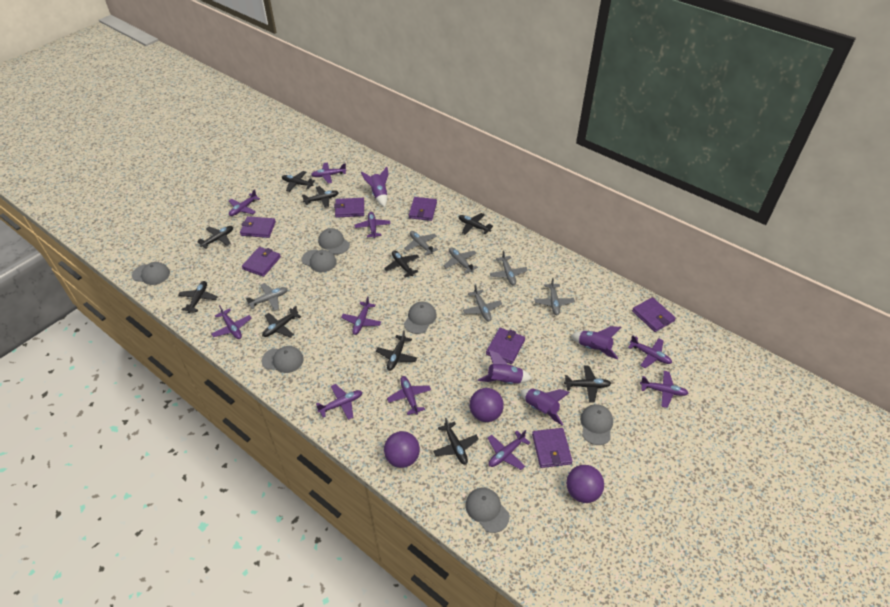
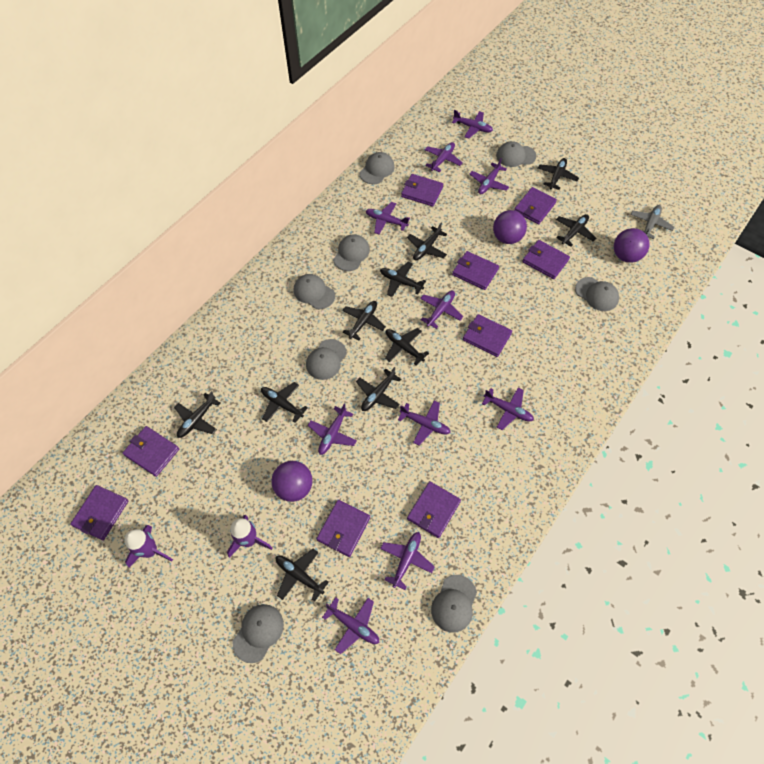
grey cap: [132,262,170,285] [262,346,304,373] [302,249,337,272] [318,228,350,255] [404,302,437,334] [466,488,510,533] [580,404,613,445] = 7 -> [233,604,284,663] [293,274,335,309] [306,339,347,380] [333,234,370,271] [359,152,395,184] [431,575,477,633] [496,141,536,167] [575,277,619,311] = 8
grey plane: [246,283,288,310] [404,231,438,256] [443,247,478,274] [463,285,502,322] [490,250,528,285] [534,278,575,315] = 6 -> [631,205,674,239] = 1
purple rocket: [361,166,389,207] [478,350,532,384] [520,388,570,426] [571,326,621,359] = 4 -> [125,525,173,567] [227,515,272,558] = 2
purple wallet: [240,216,276,238] [242,247,281,277] [334,198,364,218] [409,197,437,221] [486,328,525,364] [532,428,573,468] [632,297,676,332] = 7 -> [70,485,128,540] [123,426,179,477] [316,500,370,557] [401,174,443,207] [407,481,461,538] [452,251,499,290] [463,314,512,357] [514,187,557,224] [522,240,570,279] = 9

